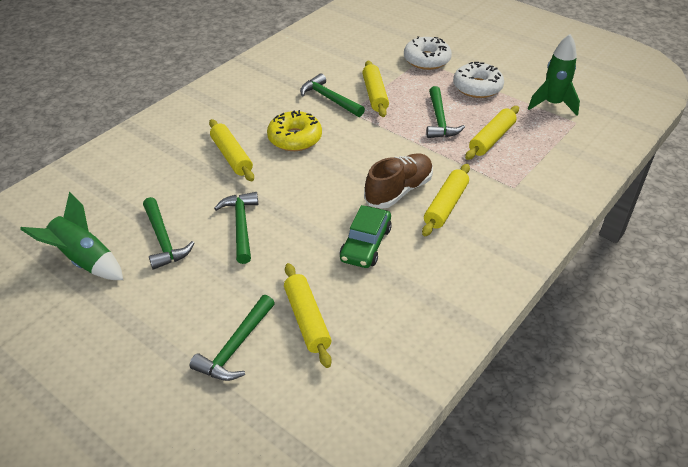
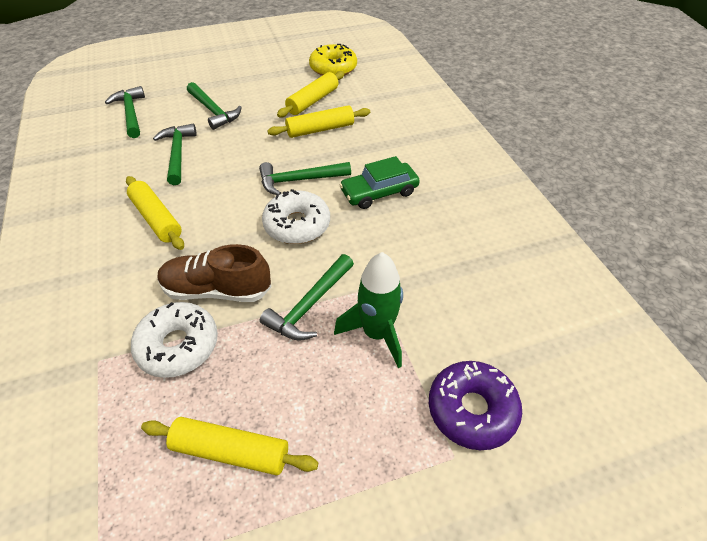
green rocket: [20,192,123,280] [528,34,580,115] = 2 -> [334,252,403,368] = 1
purple donut: none = 0 -> [429,361,522,450] = 1
yellow rolling pin: [209,119,254,182] [284,263,332,368] [362,61,389,117] [422,164,470,236] [465,106,519,160] = 5 -> [126,176,184,250] [141,417,318,475] [267,105,370,138] [277,71,345,117] = 4

